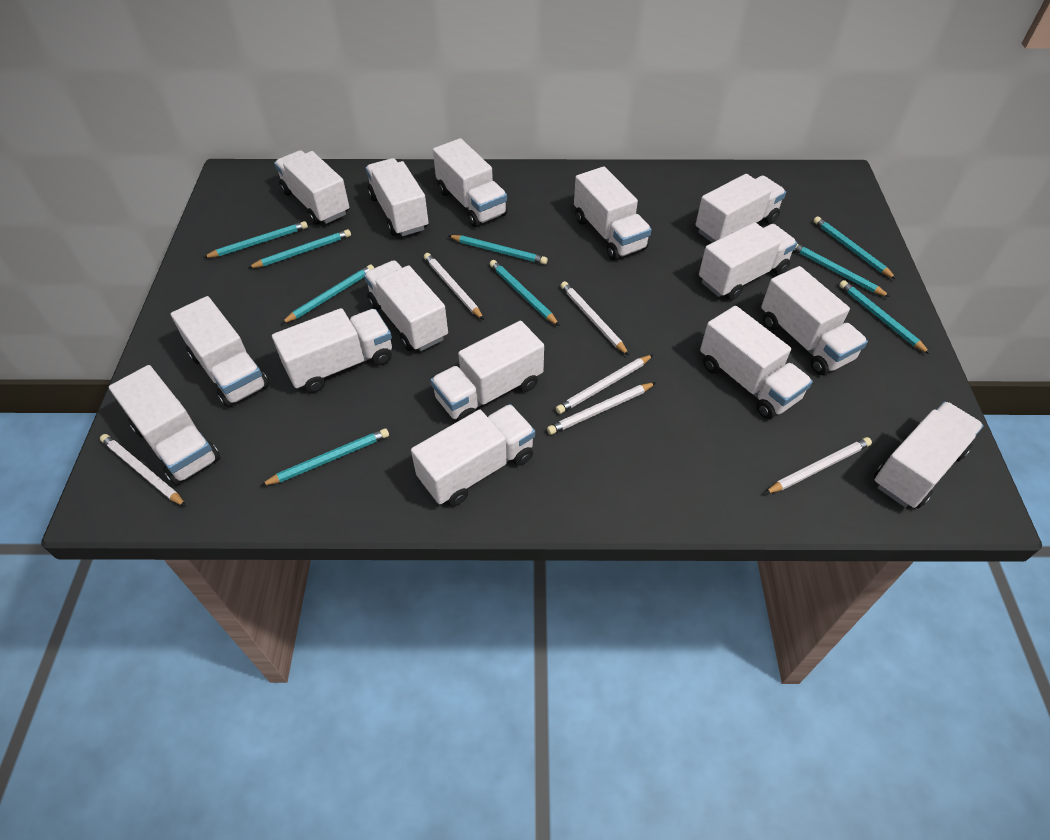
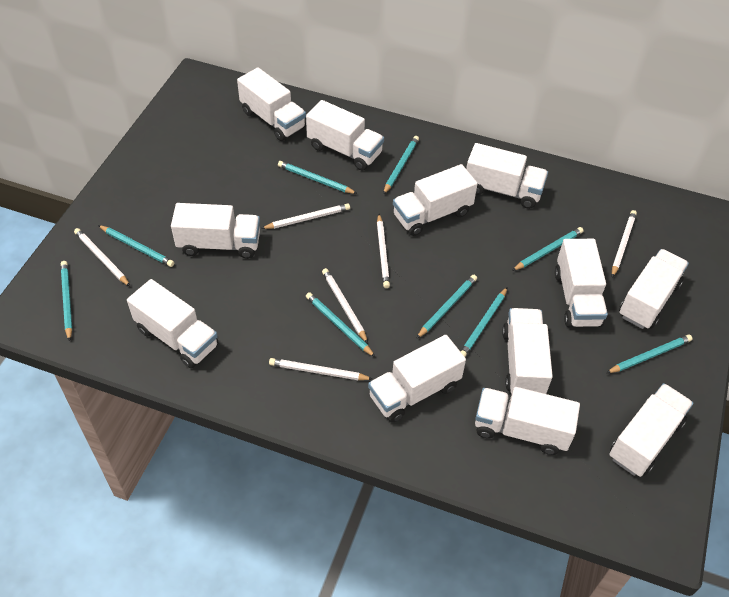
white truck: [109,365,220,486] [171,296,269,408] [272,308,392,393] [274,150,349,225] [364,260,448,351] [366,158,429,236] [411,404,535,506] [431,321,544,422] [433,138,508,227] [574,166,652,260] [696,174,786,243] [699,222,797,300] [700,306,813,419] [761,266,868,375] [874,401,984,508] = 15 -> [127,279,219,368] [171,203,260,259] [237,67,306,141] [306,100,384,170] [368,335,466,423] [393,164,478,236] [466,143,548,209] [475,387,580,455] [502,308,553,394] [555,239,608,327] [609,383,693,477] [619,249,689,329] = 12

